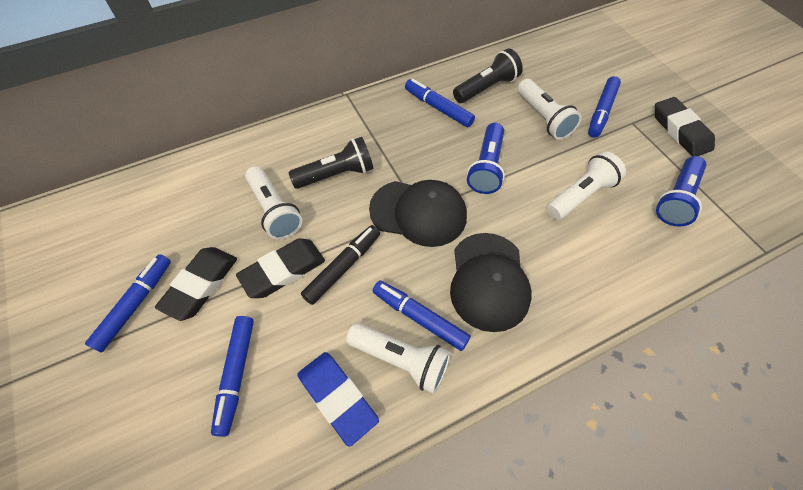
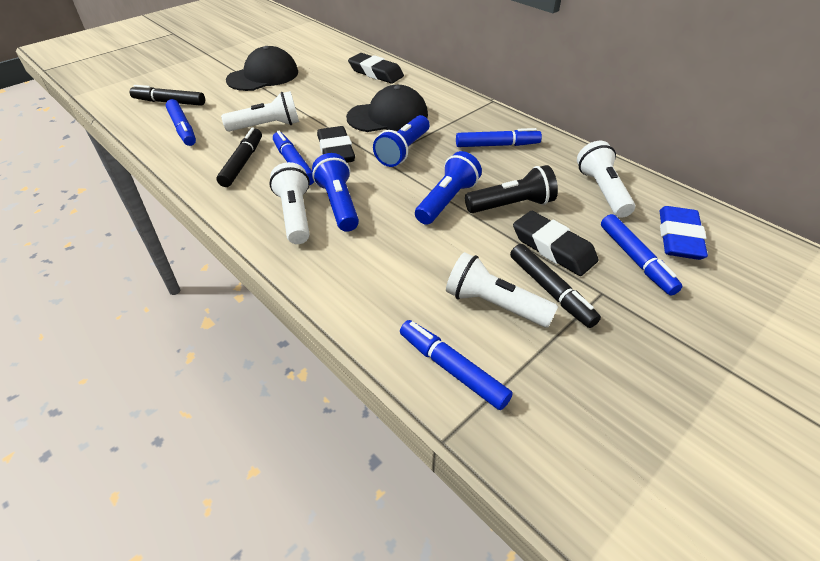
black flashlight: [288,137,373,189] [453,49,523,103] = 2 -> [465,165,558,213] = 1
black marker: [301,225,380,305] = 1 -> [130,85,205,106] [216,128,262,187] [510,244,601,328] = 3
blue flashlight: [467,123,505,194] [656,156,706,226] = 2 -> [312,153,359,232] [373,115,429,167] [415,151,482,225] = 3

